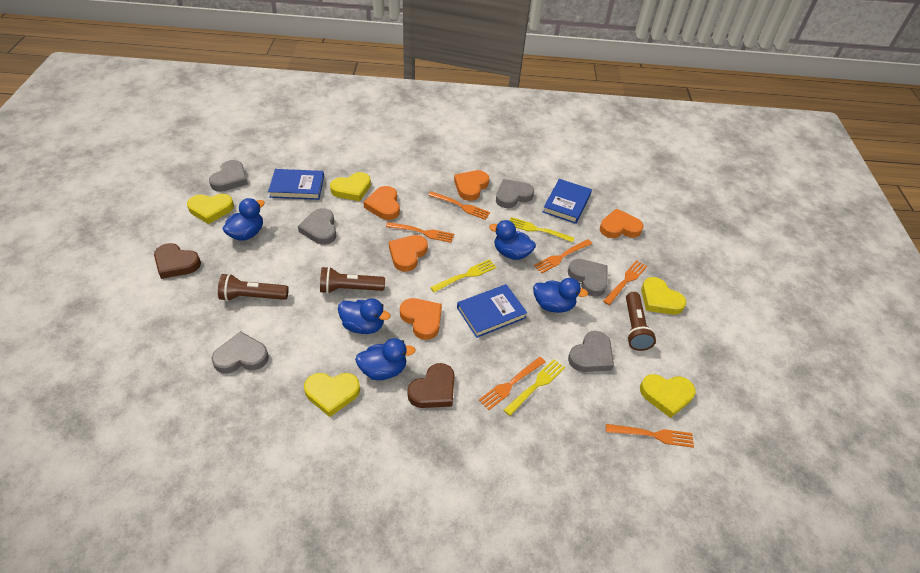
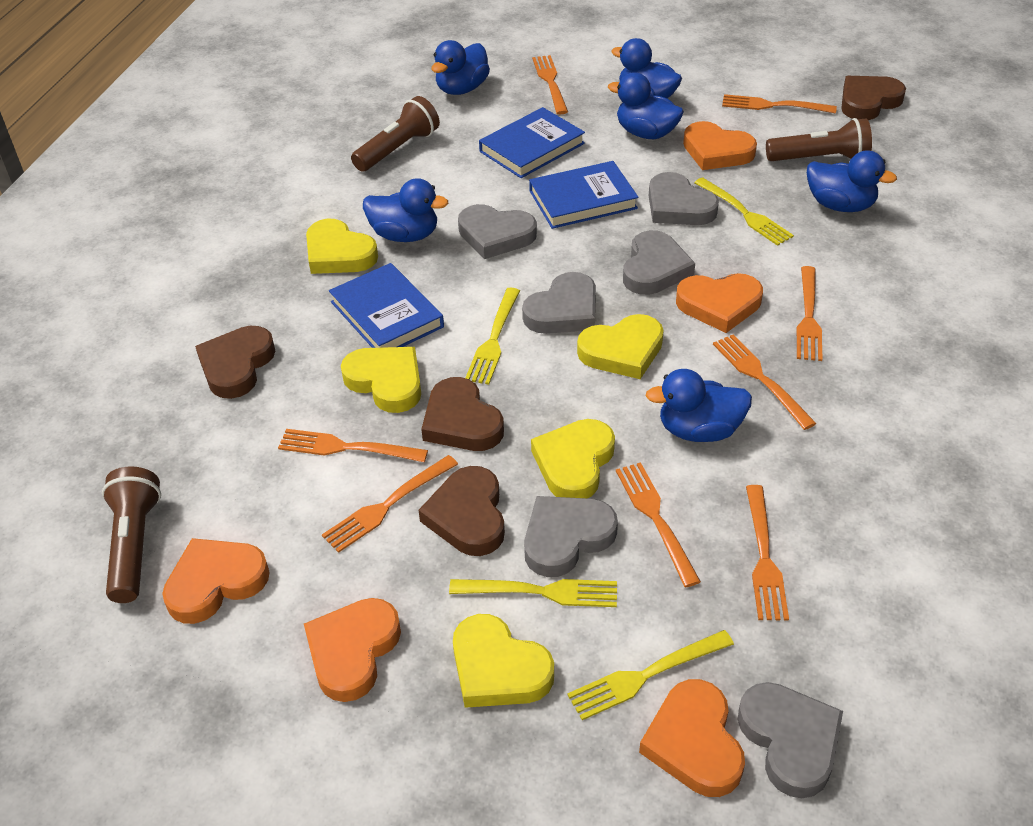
blue duck: [222,198,265,241] [338,298,390,334] [355,338,416,380] [489,220,536,260] [533,278,588,313] = 5 -> [363,178,448,242] [431,40,490,95] [608,72,684,139] [611,38,682,98] [645,369,752,442] [807,150,897,212] = 6
brown heart: [154,243,201,279] [407,363,455,408] = 2 -> [195,326,275,399] [418,466,505,556] [421,377,504,451] [841,76,906,120] = 4
orange fork: [386,222,454,243] [428,191,490,220] [479,357,546,410] [534,239,592,273] [603,260,647,305] [606,424,694,448] = 6 -> [278,429,428,462] [322,455,458,553] [532,55,568,114] [616,462,701,587] [713,335,817,430] [722,94,837,114] [746,485,789,620] [796,266,823,361] = 8
yellow fork: [430,259,497,292] [504,359,565,416] [510,217,574,243] = 3 -> [449,579,617,607] [465,288,520,385] [567,630,734,720] [694,178,794,246] = 4

